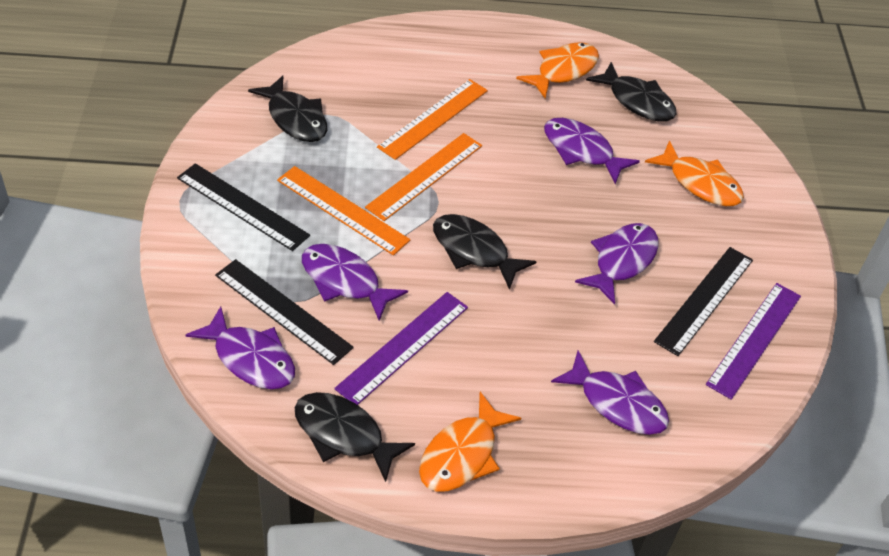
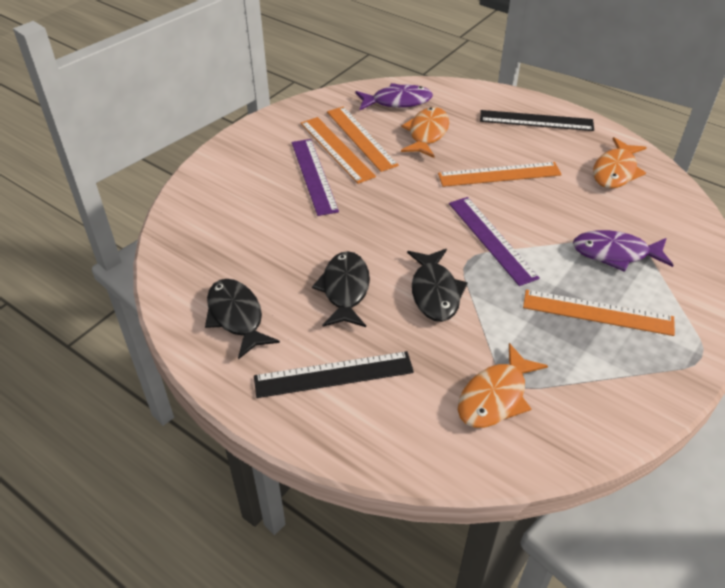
black fish: [248,76,327,142] [295,392,415,482] [433,214,537,290] [586,62,676,122] = 4 -> [205,279,280,359] [312,251,370,327] [407,249,468,322] = 3
black ruler: [177,163,310,251] [215,259,354,365] [654,247,753,356] = 3 -> [254,351,414,398] [480,110,594,131] = 2
orange ruler: [277,166,410,256] [365,133,482,221] [377,79,488,160] = 3 -> [301,117,376,184] [327,106,399,172] [438,162,562,187] [523,290,675,336] = 4
purple fish: [186,306,295,389] [302,244,408,321] [544,118,640,184] [551,350,669,435] [575,223,659,305] = 5 -> [355,83,433,110] [573,230,673,272] = 2

